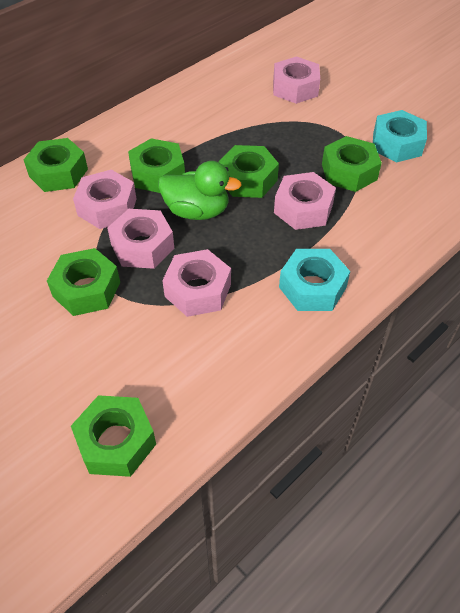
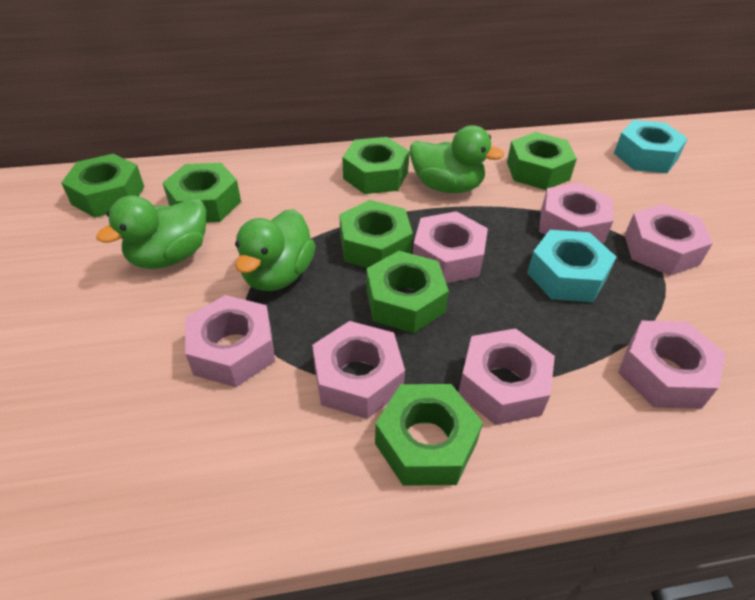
green duck: [158,161,242,220] = 1 -> [96,196,206,269] [235,209,316,291] [410,125,504,193] = 3
green nut: [24,138,88,192] [47,248,120,316] [71,395,156,477] [128,138,185,193] [219,145,279,198] [322,136,382,192] = 6 -> [61,154,144,218] [163,163,241,222] [339,200,413,268] [342,137,410,194] [366,251,449,333] [375,384,483,486] [507,132,577,190] = 7
pink nut: [73,170,136,229] [107,209,174,269] [162,249,231,317] [273,56,320,104] [274,172,336,230] = 5 -> [185,295,275,387] [312,321,405,419] [413,211,488,283] [458,328,555,425] [539,183,613,243] [618,321,726,409] [624,204,713,276] = 7

